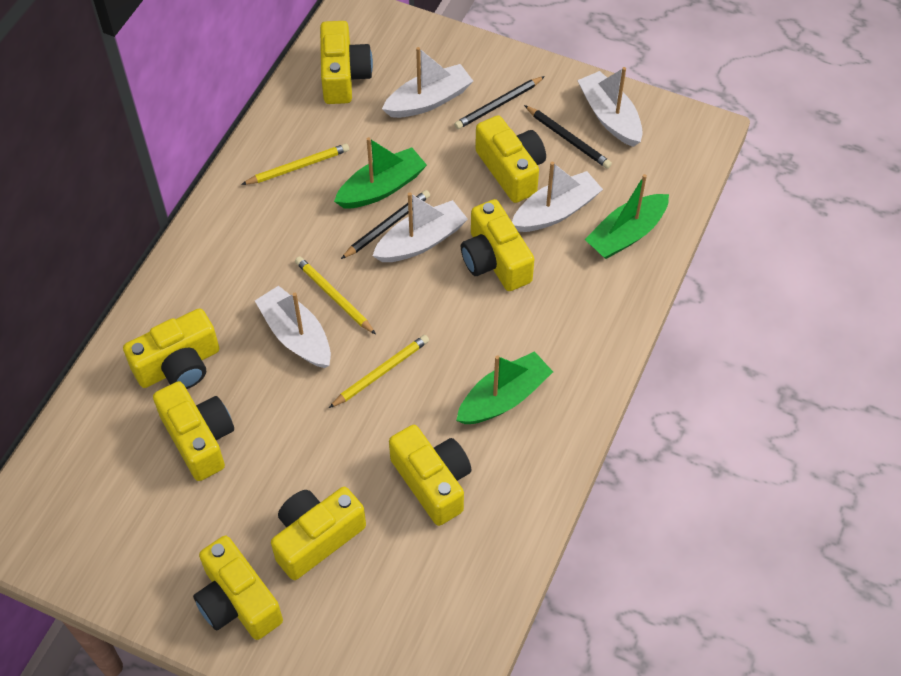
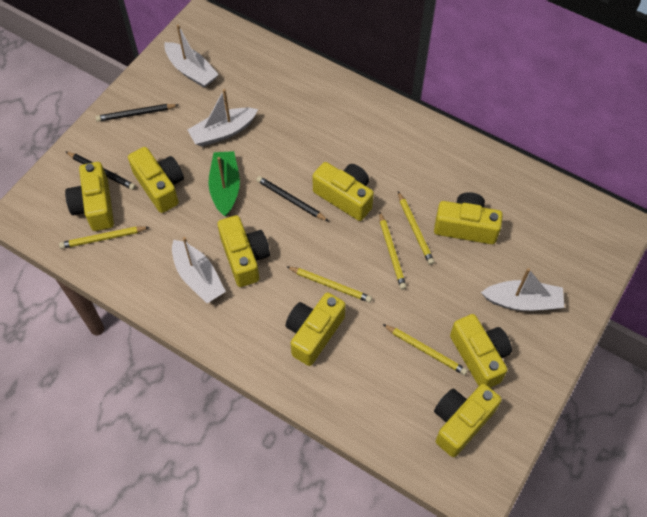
green boat: [334,137,427,208] [456,351,553,424] [584,174,669,259] = 3 -> [209,151,240,217] = 1
white boat: [255,286,331,368] [372,192,468,262] [382,47,473,118] [512,162,603,232] [577,67,643,147] = 5 -> [165,25,219,88] [172,237,226,303] [187,89,258,147] [481,268,564,311] = 4
yellow pencil: [241,144,349,185] [295,256,376,335] [329,335,429,408] = 3 -> [59,227,149,249] [286,266,372,303] [379,211,407,290] [383,324,468,375] [398,191,435,265] = 5

